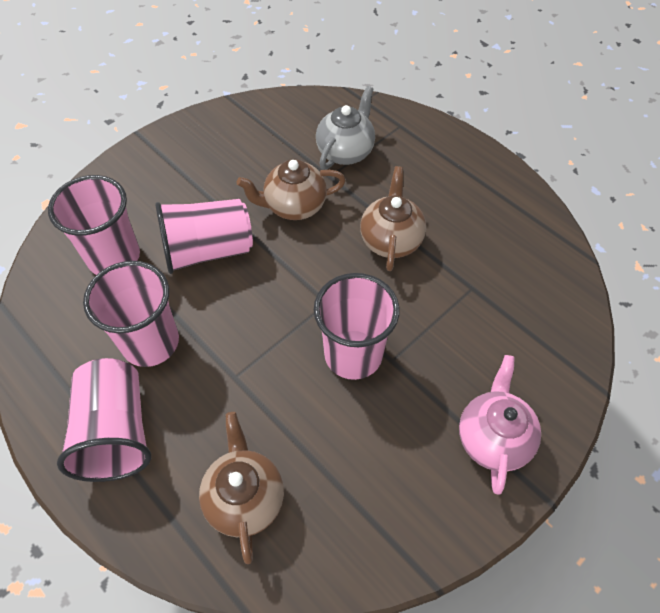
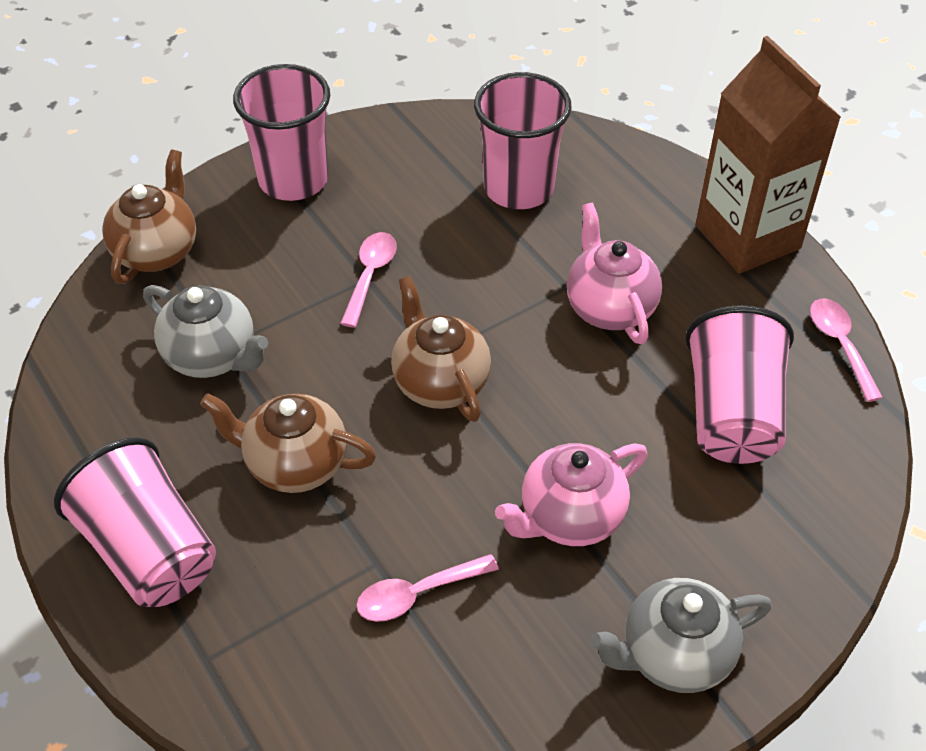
brown carton: none = 0 -> [695,36,841,274] = 1
grey teapot: [316,86,375,170] = 1 -> [143,285,268,378] [590,578,772,693] = 2
pink cup: [48,175,140,275] [57,358,151,482] [83,261,179,367] [155,199,253,274] [314,273,400,380] = 5 -> [54,437,216,607] [233,64,330,201] [474,72,572,209] [685,305,794,464] = 4
pink spoon: none = 0 -> [340,232,397,328] [356,554,499,622] [810,298,883,402] = 3
pink teapot: [459,355,541,495] = 1 -> [495,443,647,546] [567,202,662,344] = 2

